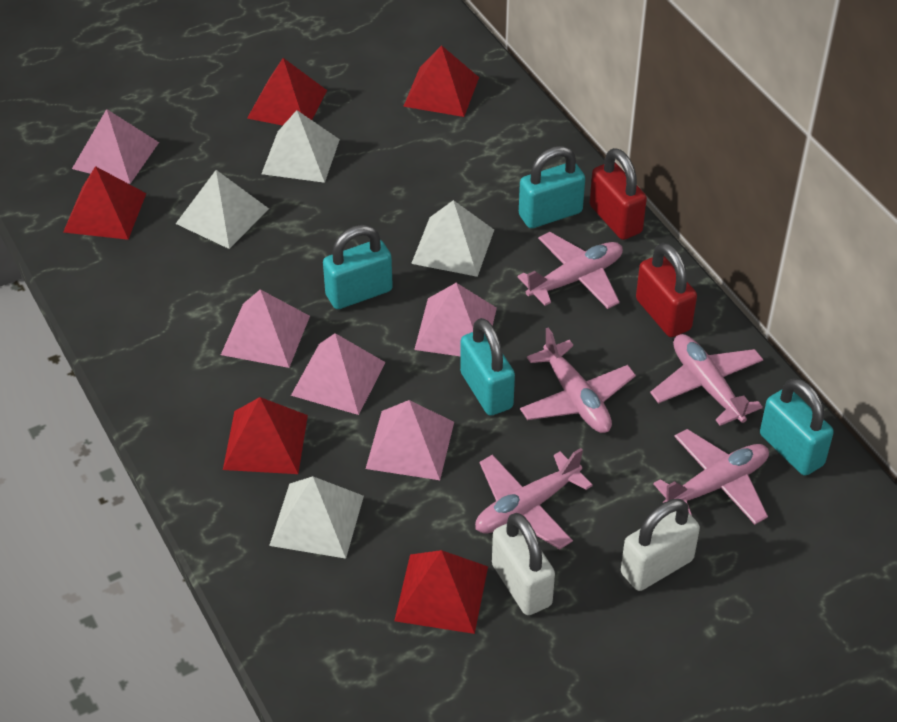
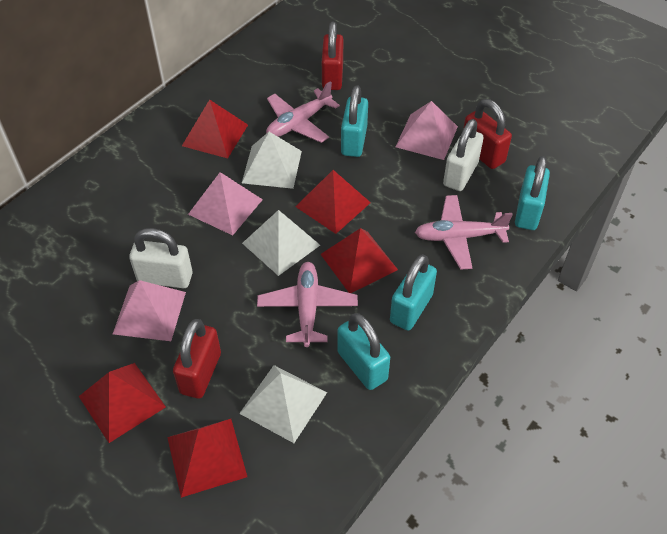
pink plane: [475,448,593,550] [518,232,623,309] [520,327,636,433] [650,334,763,426] [653,429,769,524] = 5 -> [257,262,358,347] [266,81,340,143] [415,195,513,270] = 3
pink pyramid: [72,109,159,184] [221,289,310,368] [291,333,386,415] [366,400,454,480] [414,283,497,356] = 5 -> [113,280,186,341] [188,172,263,236] [395,101,458,160] = 3
red padlock: [590,148,647,240] [636,243,697,337] = 2 -> [173,319,221,399] [322,22,343,90] [463,99,512,169] = 3
white pyramid: [176,170,269,249] [262,110,340,183] [269,476,364,559] [411,200,494,277] = 4 -> [239,365,327,443] [242,132,302,189] [242,210,320,276] = 3

